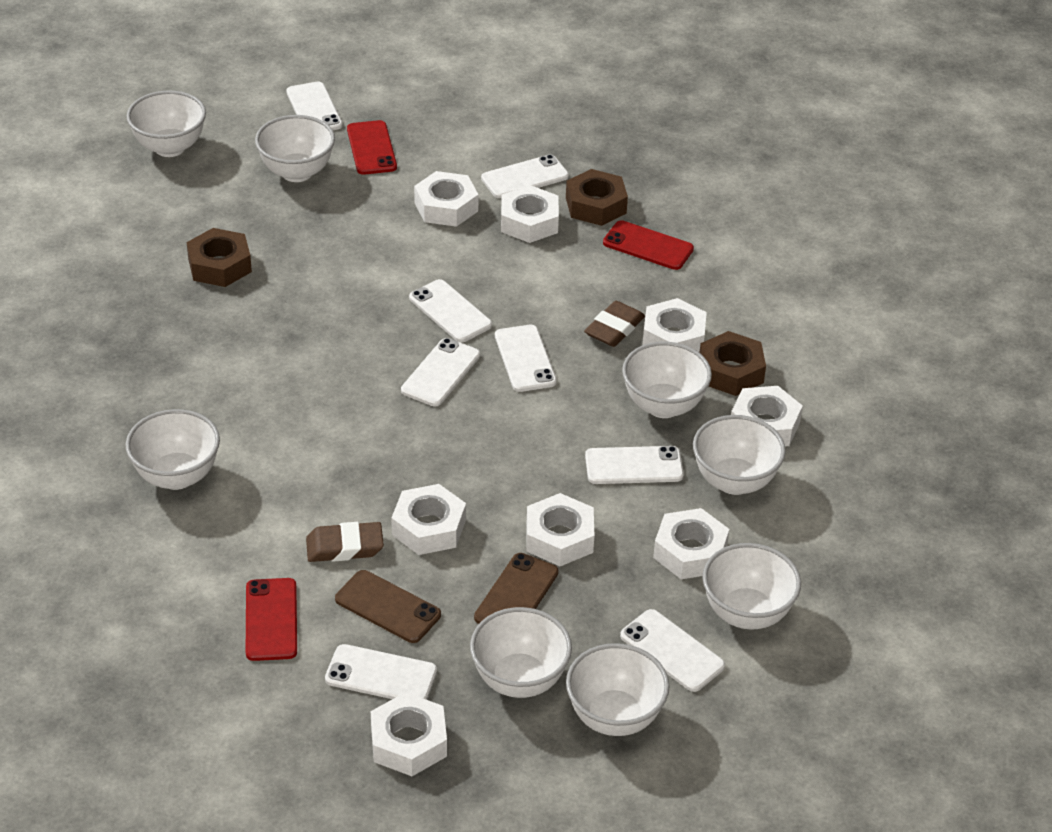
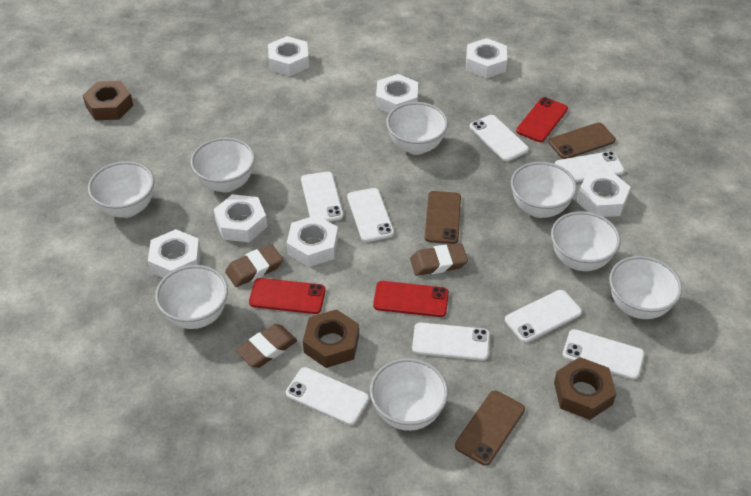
brown eraser: [306,522,384,562] [584,301,645,347] = 2 -> [225,244,283,287] [236,324,297,368] [410,243,468,276] = 3
brown phone: [335,570,441,643] [474,553,559,624] = 2 -> [425,191,461,244] [455,390,525,466] [549,122,616,159] = 3
white nut: [371,692,447,776] [391,484,466,555] [414,171,479,227] [501,185,559,243] [526,493,594,566] [643,298,707,352] [653,508,729,579] [731,386,803,446] = 8 -> [148,229,201,278] [214,194,267,242] [268,36,309,76] [287,215,338,267] [376,74,418,113] [466,38,507,78] [577,172,631,217] = 7

